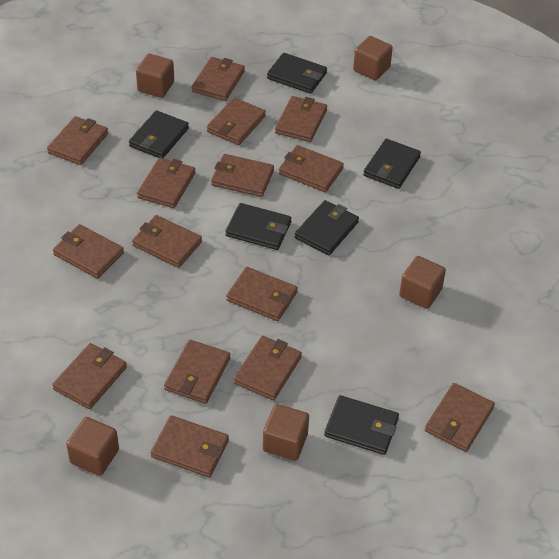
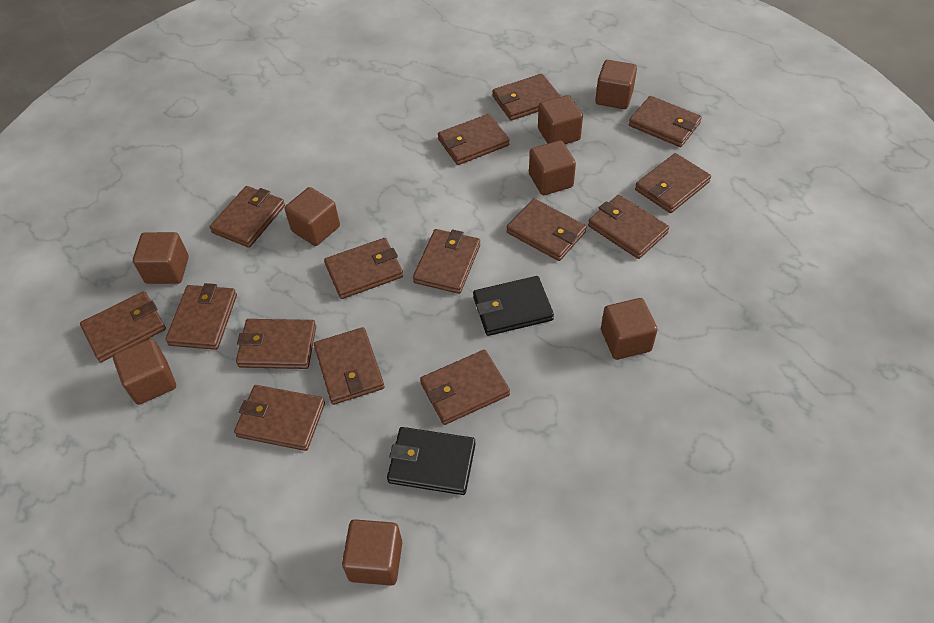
black wallet: [129,110,189,158] [225,203,292,250] [267,53,327,94] [295,200,359,255] [324,395,399,455] [363,139,421,189] = 6 -> [387,427,475,495] [473,276,554,336] = 2
brown cube: [66,417,119,476] [136,54,174,98] [263,404,309,461] [353,36,393,80] [399,256,446,309] = 5 -> [113,338,176,405] [133,232,189,284] [285,187,340,246] [342,519,402,586] [529,140,576,195] [538,95,583,144] [595,60,637,109] [601,298,658,360] = 8

